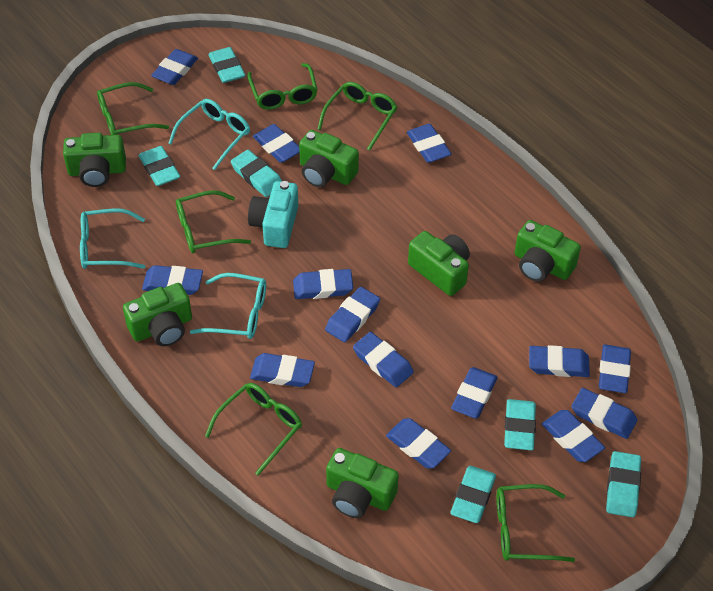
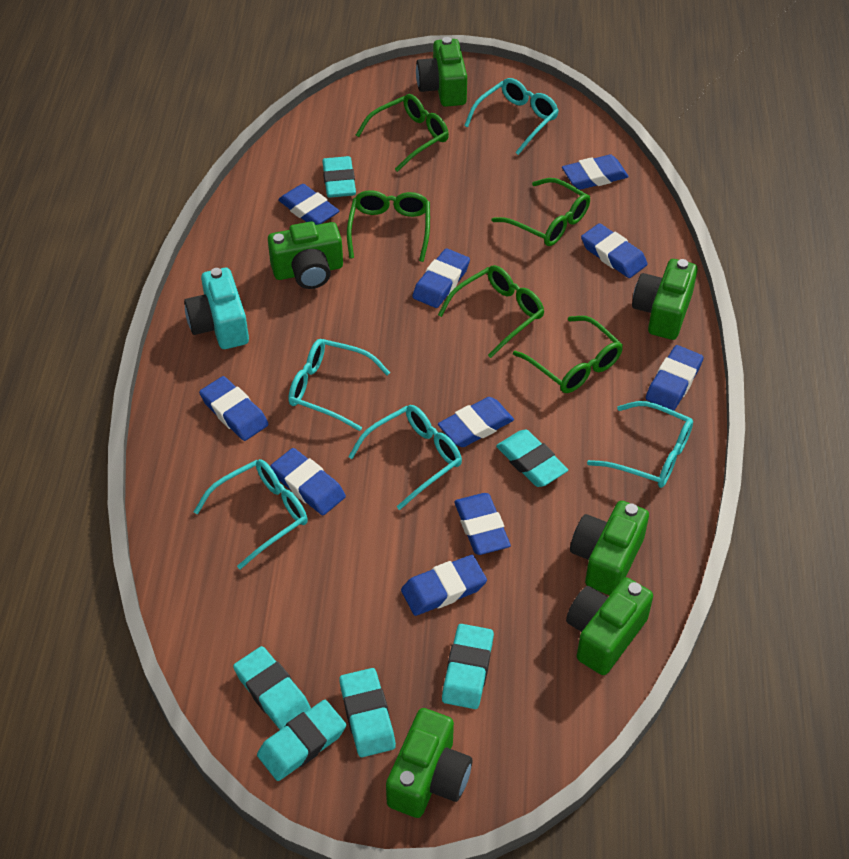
blue eraser: [142,265,203,295] [151,49,198,85] [250,353,315,387] [253,124,300,163] [293,269,353,299] [325,287,380,342] [353,332,414,387] [386,418,451,468] [407,124,452,163] [451,367,497,418] [529,345,590,377] [542,410,605,462] [571,388,637,439] [599,344,631,393] = 14 -> [199,376,268,441] [270,448,346,515] [278,184,339,225] [401,555,487,616] [412,248,470,308] [438,397,514,447] [454,493,511,555] [562,155,629,190] [581,223,647,278] [646,345,704,411] = 10
green glasses: [97,82,169,135] [176,190,251,253] [205,383,302,476] [247,63,317,110] [318,82,397,151] [496,484,575,562] = 6 -> [347,190,430,262] [356,94,449,172] [438,265,544,358] [492,178,590,246] [513,316,623,393] = 5
turquoise glasses: [80,208,145,269] [168,99,250,170] [190,273,266,339] = 3 -> [194,459,308,569] [288,339,390,431] [348,405,462,510] [464,78,559,155] [587,401,693,488] = 5

